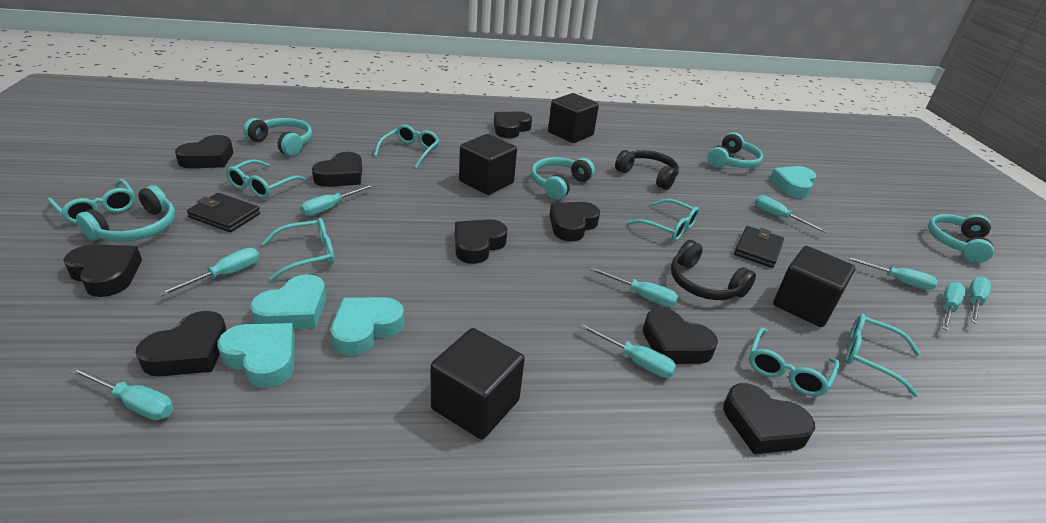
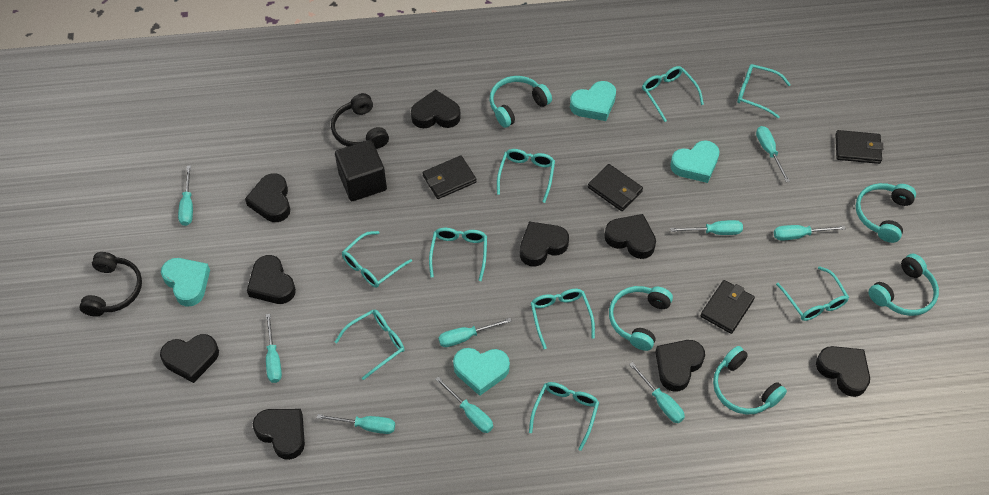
black cube: [431,328,525,440] [459,134,517,195] [548,93,599,143] [773,246,855,327] = 4 -> [335,140,387,201] = 1
black wallet: [187,193,260,232] [734,226,784,268] = 2 -> [423,155,477,199] [588,164,643,211] [700,280,755,334] [835,130,883,164] = 4
turquoise glasses: [48,179,135,223] [226,159,308,198] [262,218,334,281] [374,124,440,168] [627,199,699,241] [749,327,840,396] [845,314,921,397] = 7 -> [335,310,404,380] [342,231,412,288] [429,228,487,281] [497,149,555,203] [529,382,599,451] [531,289,595,349] [642,66,704,122] [737,64,791,118] [776,266,849,321] = 9

